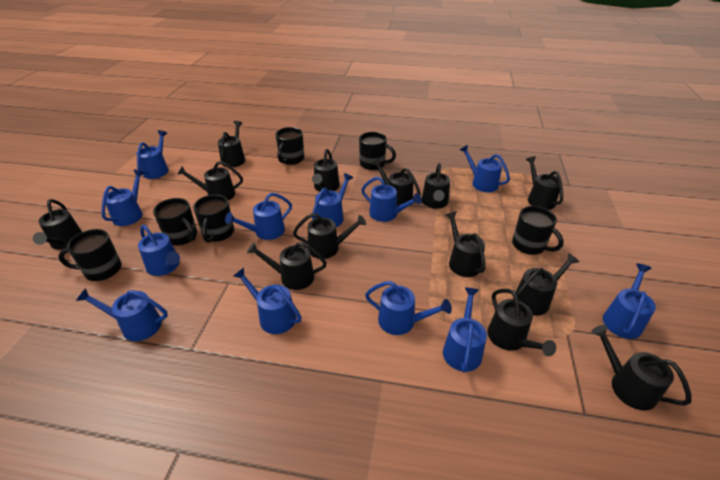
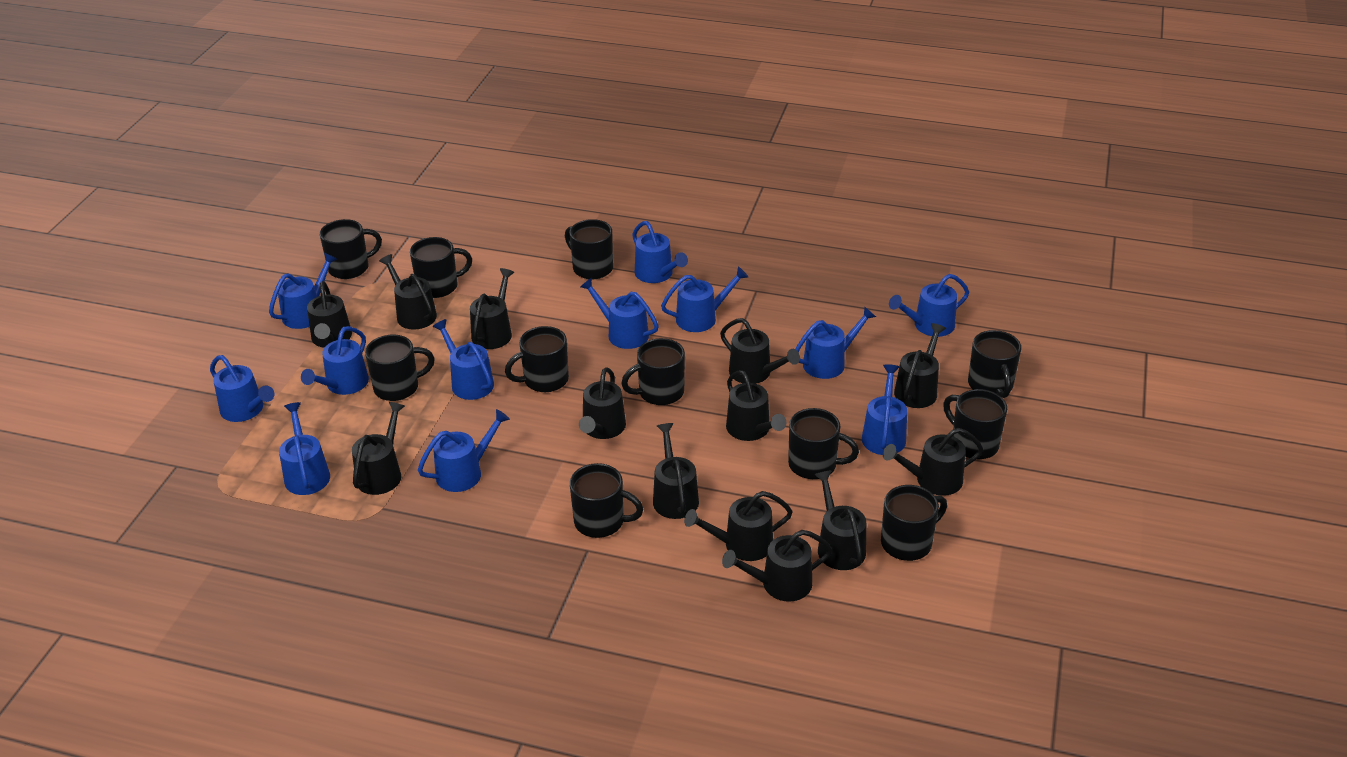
black mug: [58,229,122,281] [153,198,197,245] [193,195,234,243] [275,127,304,165] [359,132,396,170] [512,206,564,255] = 6 -> [320,219,382,279] [365,334,435,401] [410,237,472,298] [505,326,569,392] [565,219,613,279] [570,463,643,538] [621,338,685,405] [788,408,859,479] [881,485,947,561] [943,389,1007,459] [968,330,1021,398] = 11

